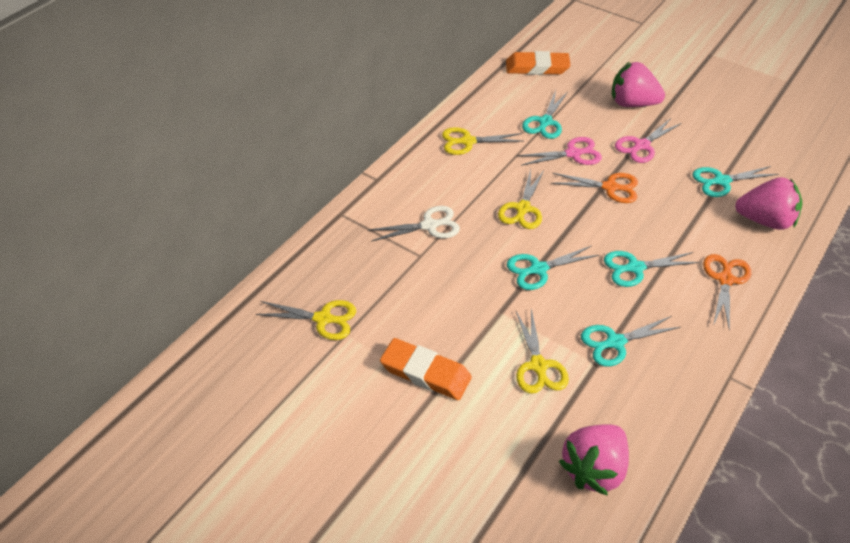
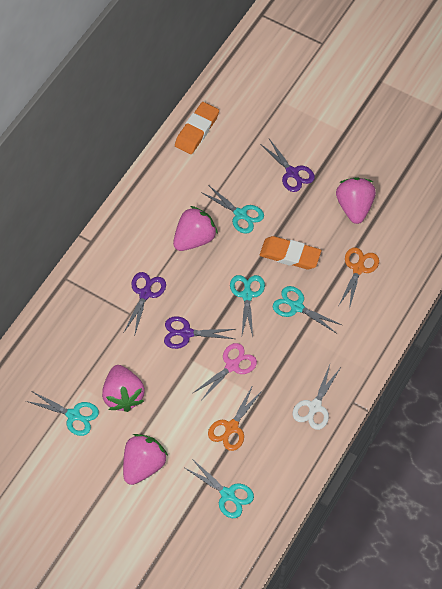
pink scissors: [517,137,602,166] [615,118,682,163] = 2 -> [193,343,257,402] = 1
pink strawberry: [559,424,629,496] [612,62,665,107] [735,177,802,230] = 3 -> [102,365,145,412] [123,434,168,485] [173,206,218,251] [336,177,376,224] = 4
purple scissors: none = 0 -> [124,272,166,337] [164,316,235,349] [262,139,315,192] = 3
yellow scissors: [256,300,356,340] [442,127,524,155] [498,169,544,229] [516,309,569,394] = 4 -> none = 0

